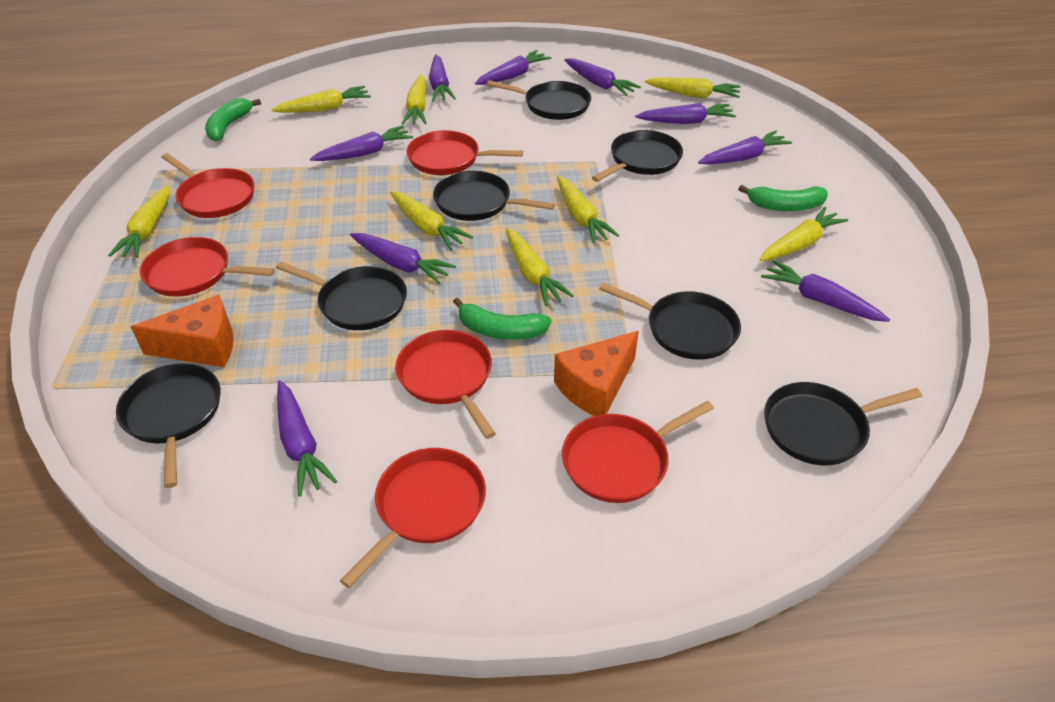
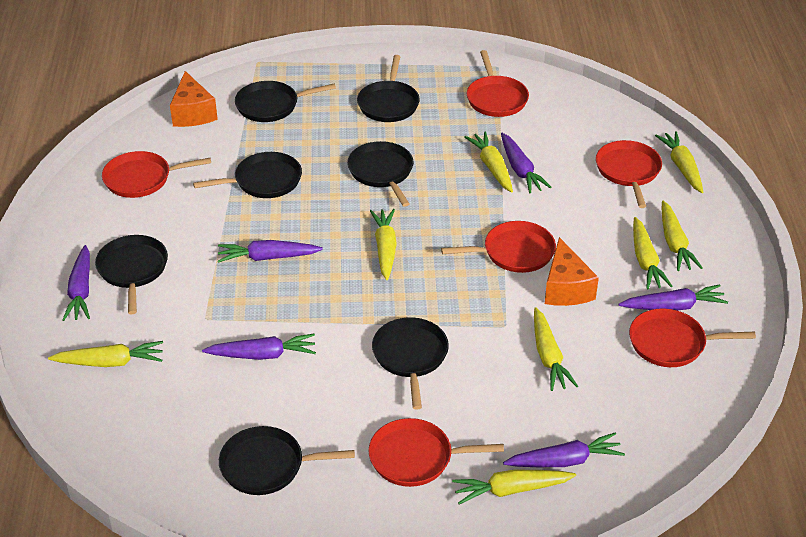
green banana: [205,98,261,141] [453,297,552,339] [738,185,828,211] = 3 -> none = 0
purple carrot: [277,380,337,497] [310,125,413,161] [350,233,456,284] [429,55,456,101] [475,50,551,85] [564,58,641,96] [635,103,736,124] [698,131,792,165] [761,260,890,322] = 9 -> [62,245,90,321] [202,334,316,360] [218,240,323,263] [501,133,552,194] [503,432,625,467] [618,284,728,311] = 6

